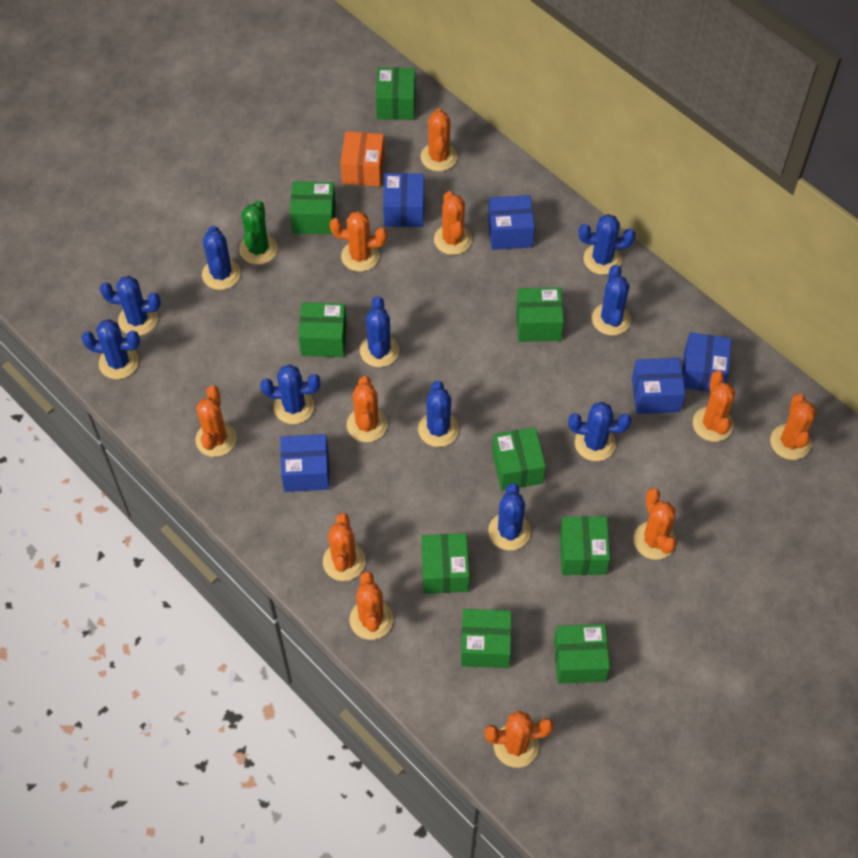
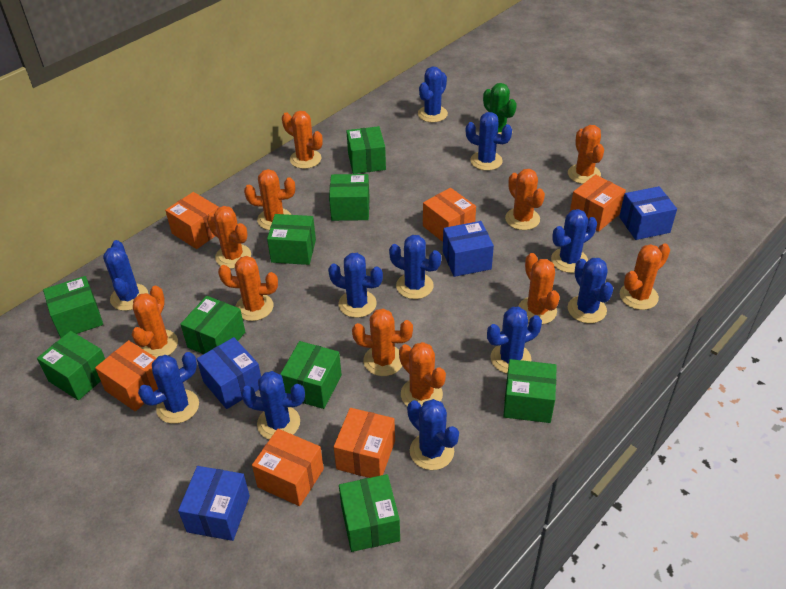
blue box: [280,434,330,492] [383,173,424,227] [488,195,535,250] [632,358,685,414] [682,332,732,392] = 5 -> [178,466,250,541] [197,337,261,409] [443,221,494,277] [619,186,677,240] = 4
blue cactus: [81,319,140,379] [100,276,161,336] [202,226,241,290] [260,364,320,424] [360,296,399,367] [418,381,459,447] [488,483,531,550] [568,402,631,461] [579,214,635,275] [592,265,631,336] = 10 -> [103,240,148,311] [138,352,199,424] [241,371,305,440] [328,253,383,318] [389,235,441,299] [407,399,459,470] [418,66,448,123] [466,112,512,171] [487,307,542,374] [551,209,597,273] [568,258,613,323] = 11
orange box: [340,131,385,187] = 1 -> [95,340,158,411] [165,192,219,249] [252,429,324,506] [334,408,395,478] [423,188,476,242] [570,174,626,231] = 6

